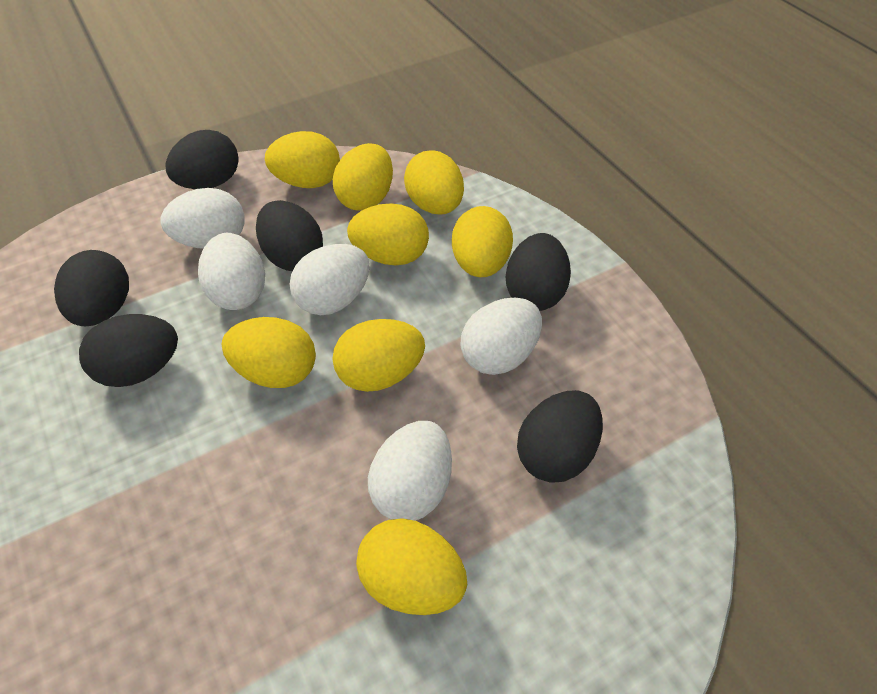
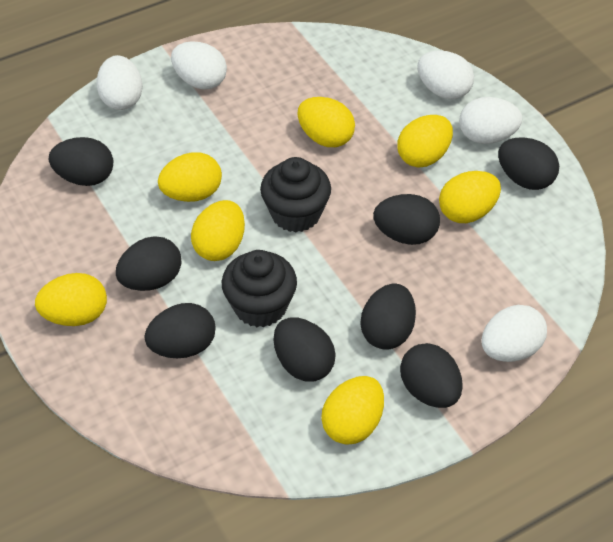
black cupcake: none = 0 -> [222,250,297,327] [260,157,331,232] = 2
black egg: [54,250,129,326] [79,314,178,387] [166,130,239,189] [256,200,323,271] [506,233,571,311] [517,390,603,483] = 6 -> [49,137,113,186] [116,236,181,291] [144,303,216,358] [274,317,336,382] [361,283,416,350] [373,194,440,245] [400,343,463,408] [498,138,559,190] = 8
yellow egg: [222,317,316,388] [265,131,340,188] [332,319,425,392] [333,143,393,211] [347,203,429,266] [356,518,467,615] [404,150,464,215] [452,206,513,277] = 8 -> [35,273,107,326] [158,152,222,202] [191,200,245,261] [297,97,355,147] [321,376,384,445] [397,115,453,167] [439,171,501,223] = 7

